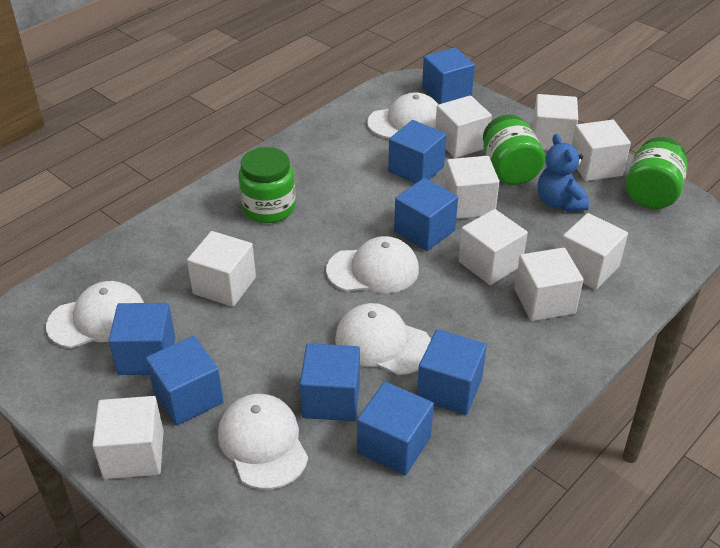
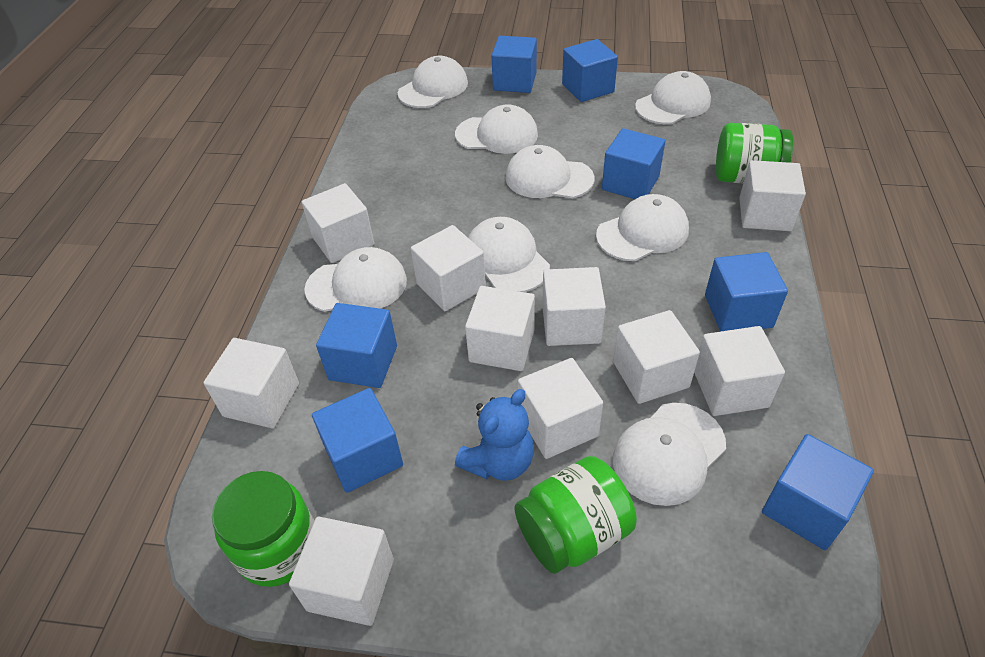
blue cube: [108,303,175,375] [146,336,224,425] [300,343,360,421] [357,382,434,475] [388,120,447,184] [394,178,458,251] [417,329,487,415] [422,48,475,104] = 8 -> [312,388,403,493] [316,303,397,388] [491,36,537,93] [562,39,618,102] [602,128,665,199] [705,252,788,332] [762,434,874,550] = 7
white cap: [46,281,144,348] [218,394,308,490] [326,236,419,293] [335,303,431,375] [367,92,439,138] = 5 -> [304,247,407,312] [398,56,468,108] [455,104,538,154] [468,217,550,292] [505,145,594,198] [596,194,689,261] [613,403,726,506] [635,71,711,124] = 8
white cube: [92,396,164,479] [187,231,256,307] [435,95,492,158] [445,156,499,219] [458,209,528,285] [515,247,583,321] [532,94,578,150] [561,213,628,290] [572,120,631,181] = 9 -> [203,338,299,428] [289,517,394,626] [302,183,374,263] [411,225,486,311] [465,286,535,371] [518,358,603,459] [542,267,606,346] [613,310,700,404] [694,326,785,416] [739,160,806,231] = 10

